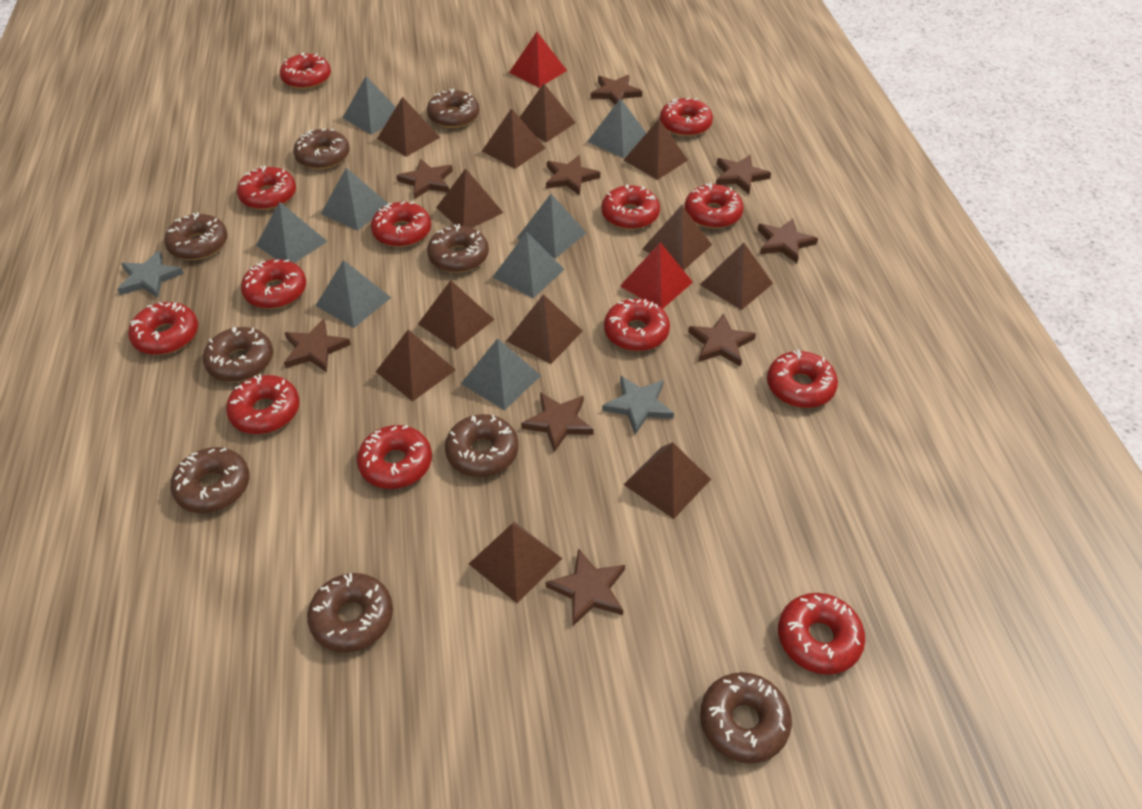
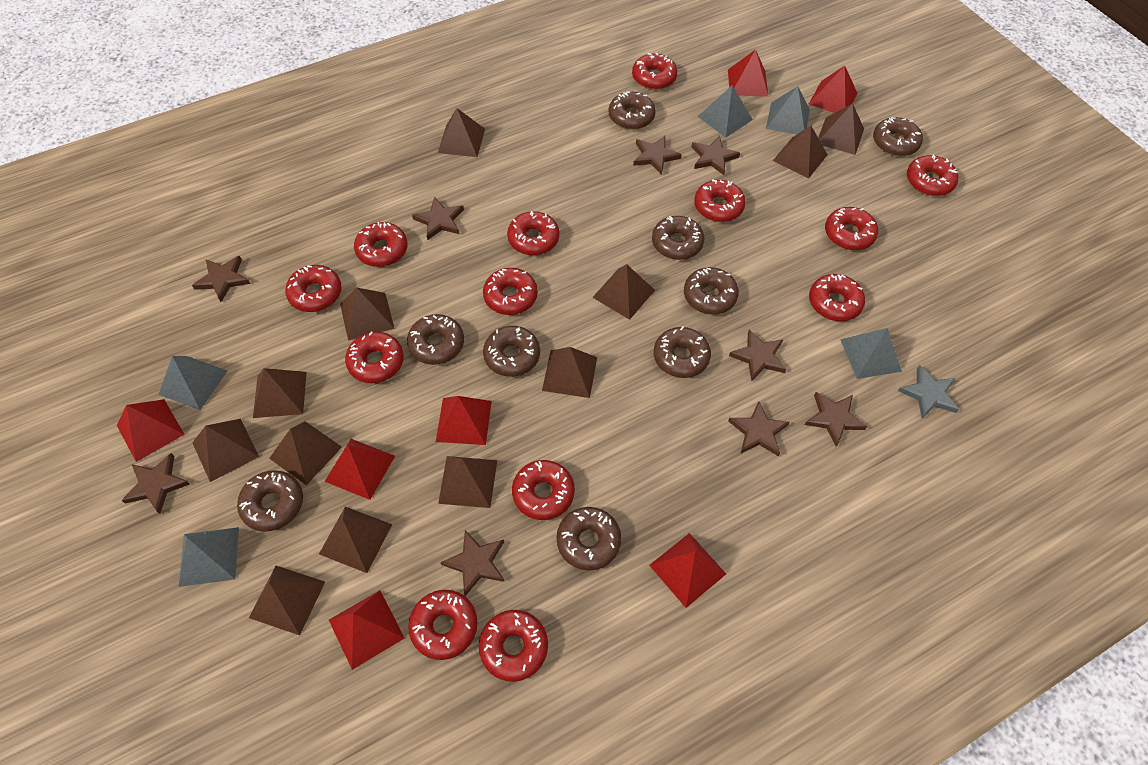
grey pyramid: [256,202,328,263] [316,260,391,328] [321,168,388,231] [343,76,396,135] [461,338,541,410] [493,232,565,298] [517,194,587,259] [587,98,646,158] = 8 -> [158,356,227,410] [179,527,239,587] [698,85,753,138] [766,86,810,135] [840,328,902,379] = 5
grey star: [117,251,184,298] [602,376,674,434] = 2 -> [898,365,959,418] = 1
red pyramid: [509,32,567,88] [620,242,693,309] = 2 -> [117,399,185,462] [325,439,395,500] [329,590,404,670] [436,396,492,445] [649,533,726,608] [728,49,768,97] [809,66,858,113] = 7

